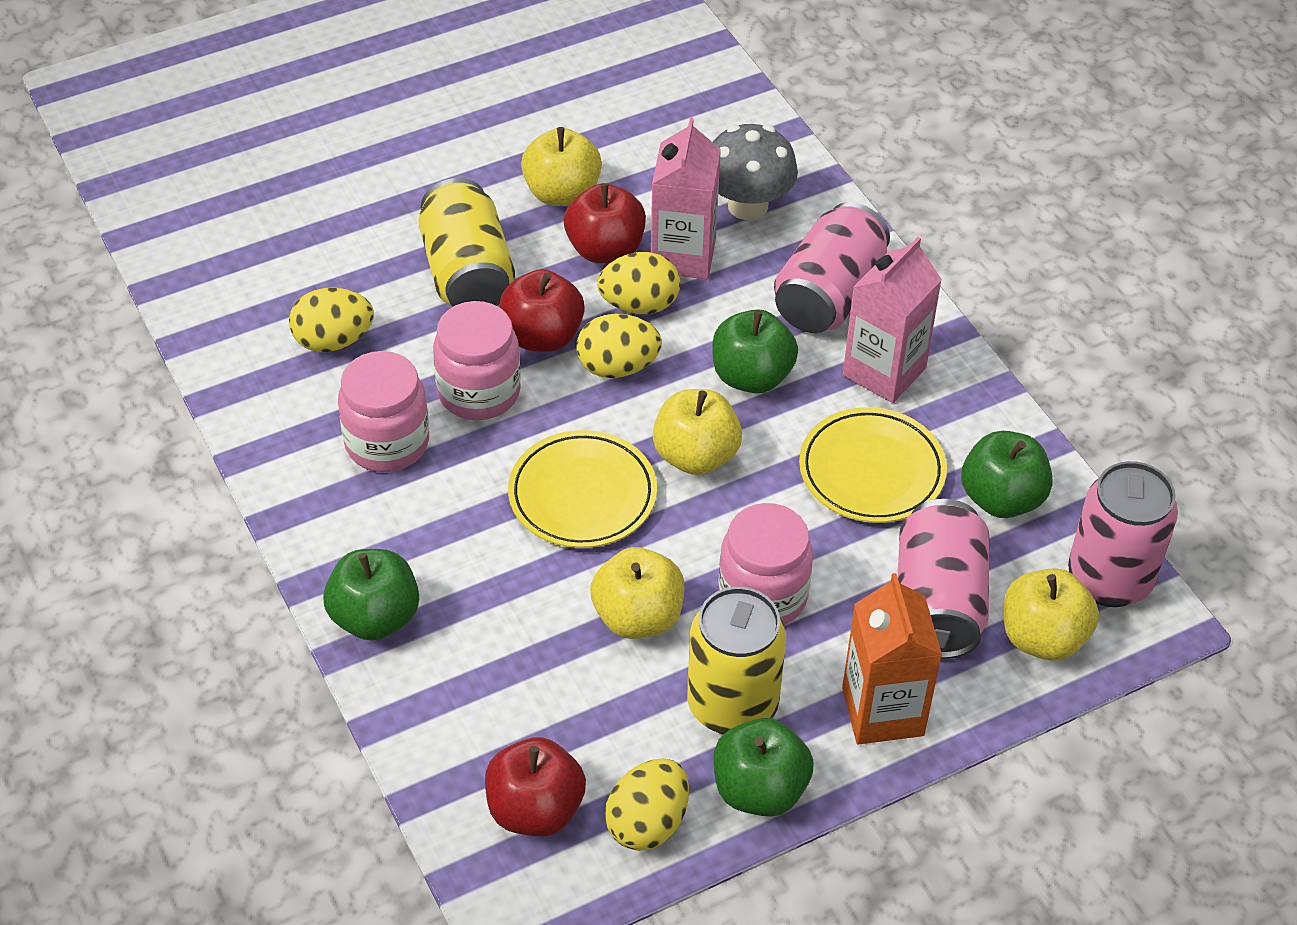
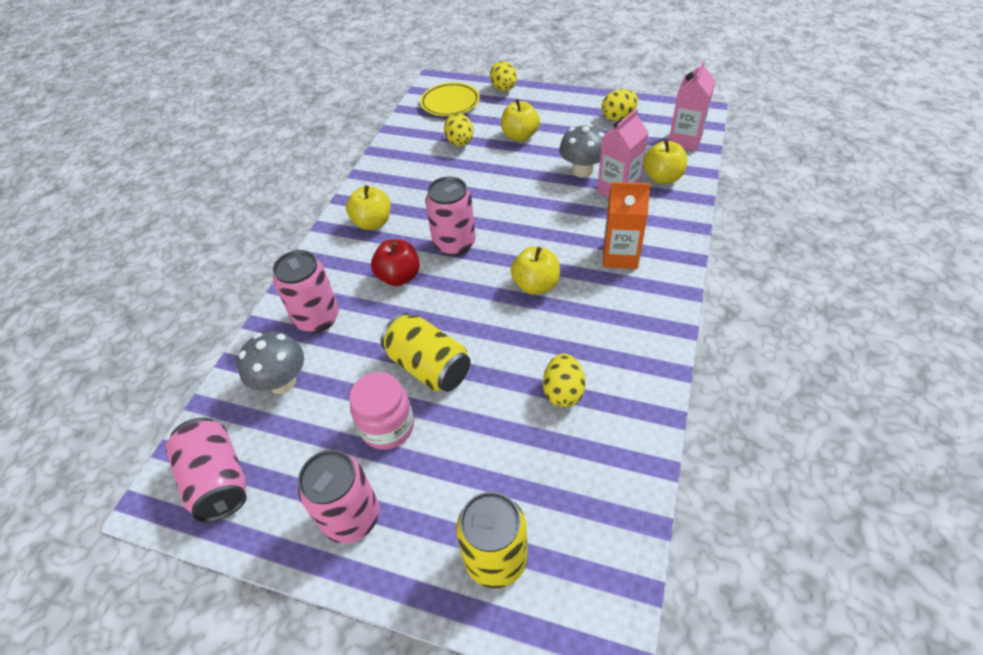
green apple: [323,549,419,641] [712,309,798,393] [714,718,814,817] [961,431,1052,518] = 4 -> none = 0
grey mushroom: [713,124,798,220] = 1 -> [237,332,304,394] [559,124,605,178] = 2
pink can: [774,202,890,333] [898,499,989,659] [1068,461,1178,607] = 3 -> [166,417,247,523] [273,250,339,333] [298,450,379,543] [425,176,476,256] = 4
pink jar: [338,351,429,472] [433,301,521,420] [718,503,813,625] = 3 -> [349,372,414,450] = 1
red apple: [485,737,586,836] [499,269,585,352] [564,183,646,263] = 3 -> [371,239,420,286] = 1
yellow plate: [508,430,657,548] [799,407,947,523] = 2 -> [420,82,480,116] = 1

